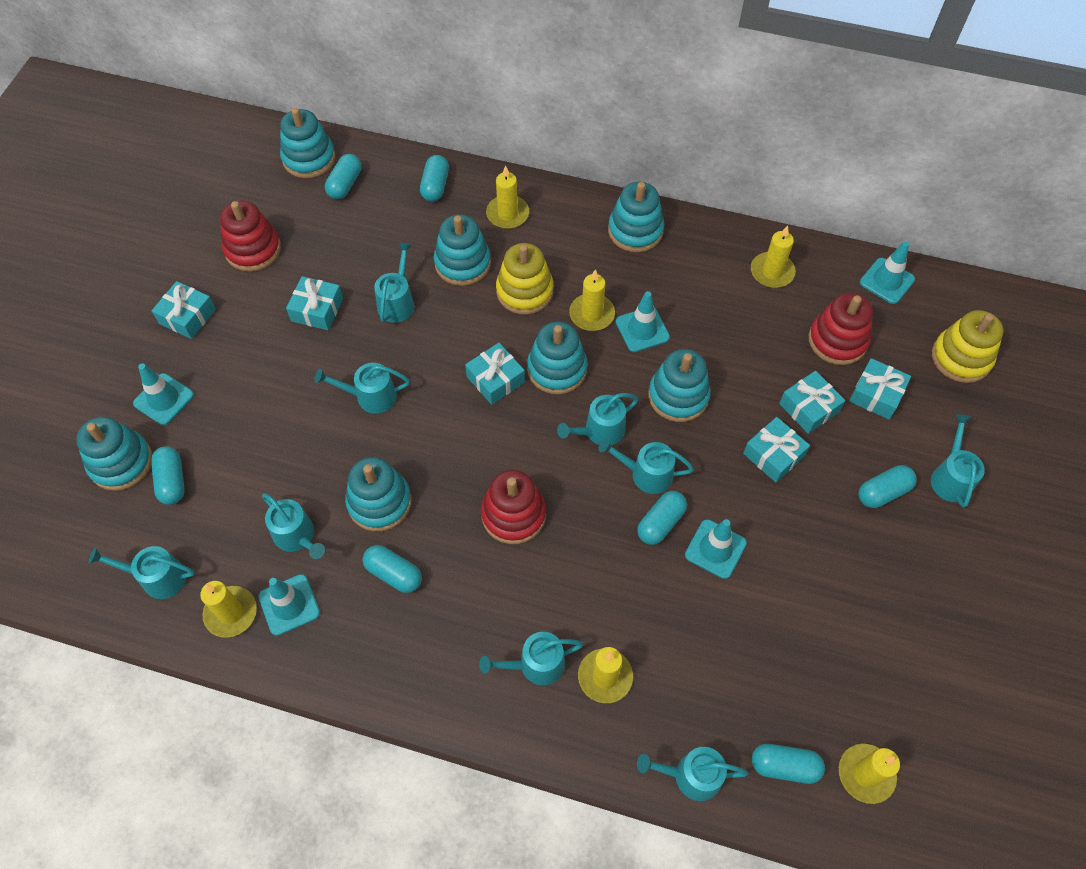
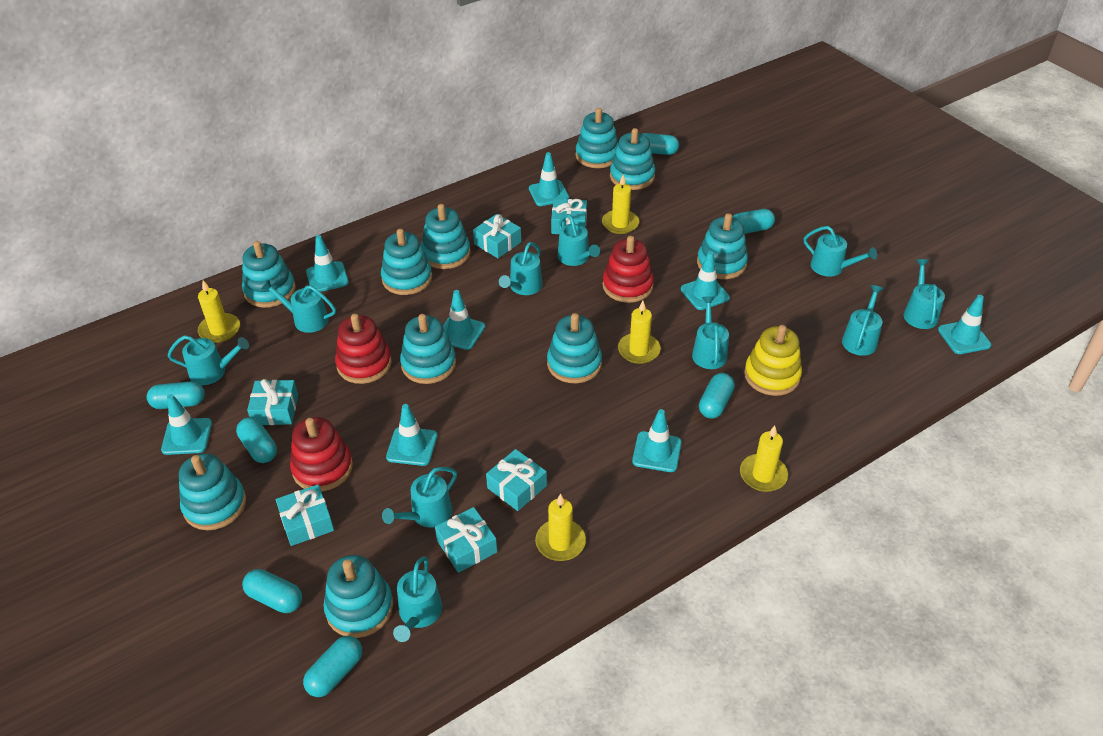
turquoise stacking toy: [76,417,153,491] [280,108,335,178] [345,457,412,532] [434,215,491,286] [527,322,588,394] [608,182,664,252] [648,349,711,422] = 7 -> [179,453,246,530] [242,241,296,308] [323,555,393,638] [381,229,432,295] [400,314,456,384] [421,204,470,269] [547,313,602,383] [576,108,618,168] [610,128,655,190] [697,213,748,279] = 10
turquoise traffic cone: [133,363,194,425] [259,574,320,636] [616,291,670,352] [685,519,747,579] [860,241,915,304] = 5 -> [161,394,212,455] [306,235,349,292] [386,404,437,466] [443,290,485,350] [529,152,569,206] [632,409,682,472] [681,251,730,310] [938,295,991,354] = 8
turquoise watering can: [88,546,195,599] [262,493,325,559] [314,363,410,414] [374,243,414,323] [479,632,584,685] [557,393,639,445] [598,438,694,494] [637,747,748,801] [931,414,985,508] = 9 -> [168,335,249,385] [261,280,336,333] [382,467,457,528] [393,556,442,642] [499,242,543,295] [558,214,600,266] [692,296,729,369] [804,226,877,277] [842,285,884,356] [903,259,945,329] = 10
yellow candle: [200,581,257,637] [486,165,529,229] [569,269,615,331] [578,647,633,703] [751,225,796,288] [839,744,900,804] = 6 -> [198,280,240,343] [535,494,586,561] [602,175,639,234] [618,301,661,364] [740,426,788,492] = 5
yellow stacking toy: [496,243,554,315] [932,310,1003,383] = 2 -> [744,325,802,396] = 1

